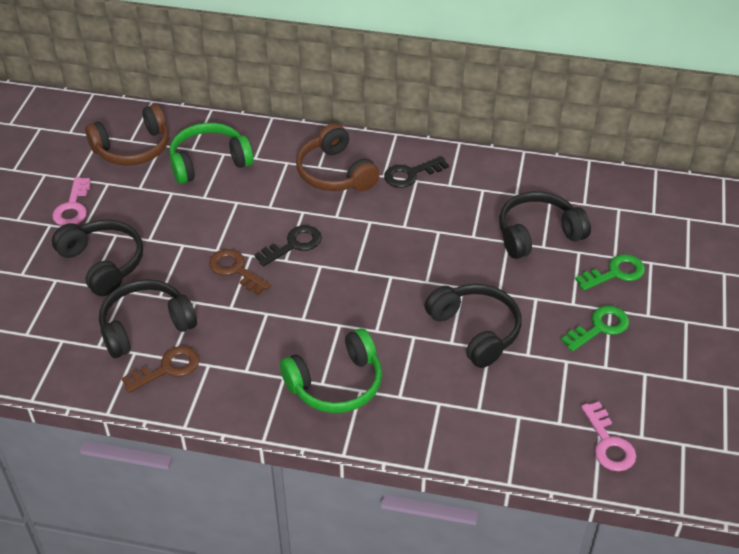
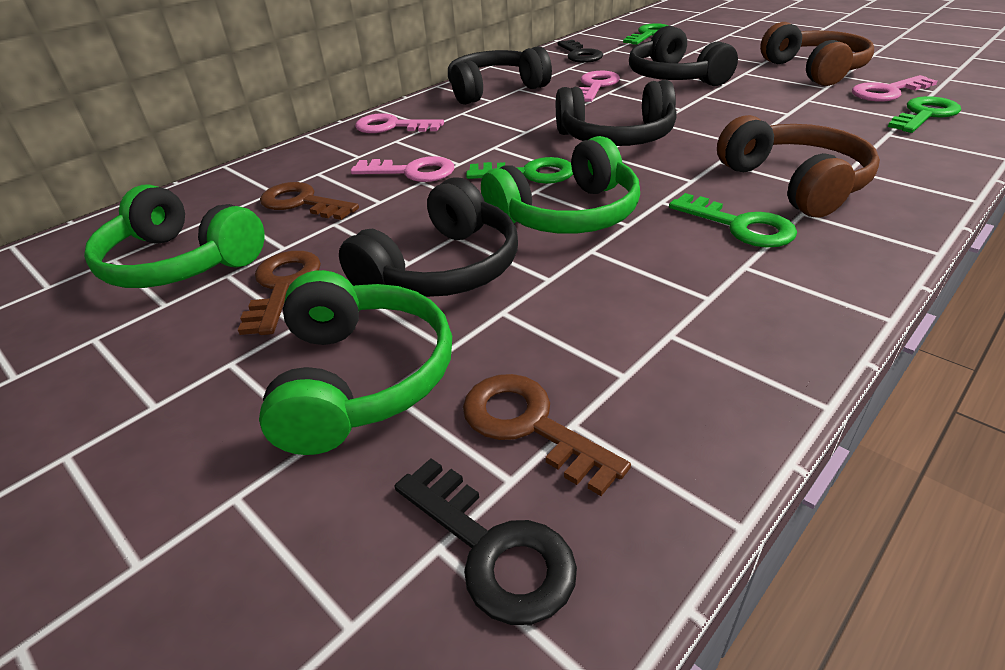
brown key: [121,346,199,393] [209,249,271,295] = 2 -> [238,251,321,335] [260,182,359,220] [463,374,631,496] = 3
green headphones: [169,123,253,184] [280,328,382,413] = 2 -> [84,184,265,288] [259,270,452,455] [481,136,640,234] = 3
green key: [561,306,629,352] [575,254,645,290] = 2 -> [466,157,573,184] [623,23,668,45] [669,193,797,247] [888,96,961,133] = 4
pink key: [52,177,91,226] [581,402,636,471] = 2 -> [351,156,454,182] [355,113,444,133] [579,71,620,102] [852,75,937,102] = 4

